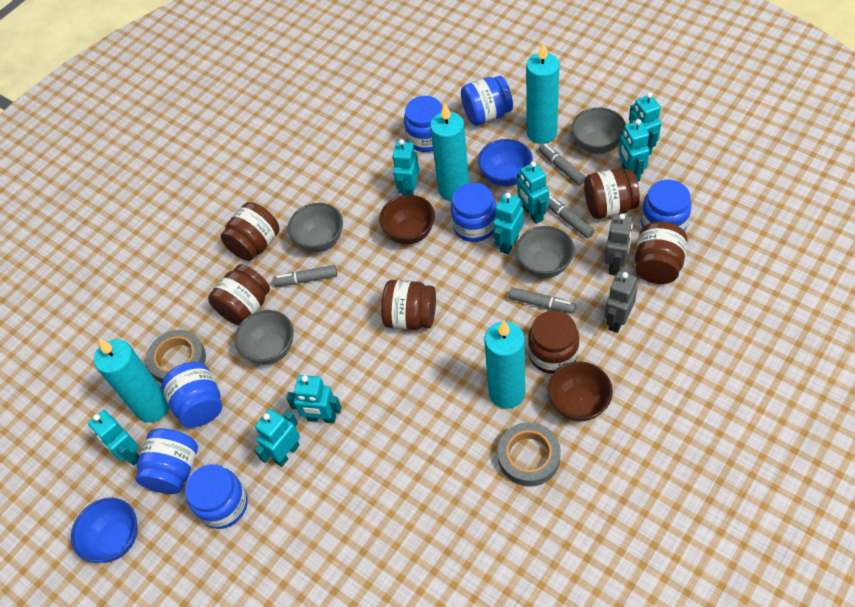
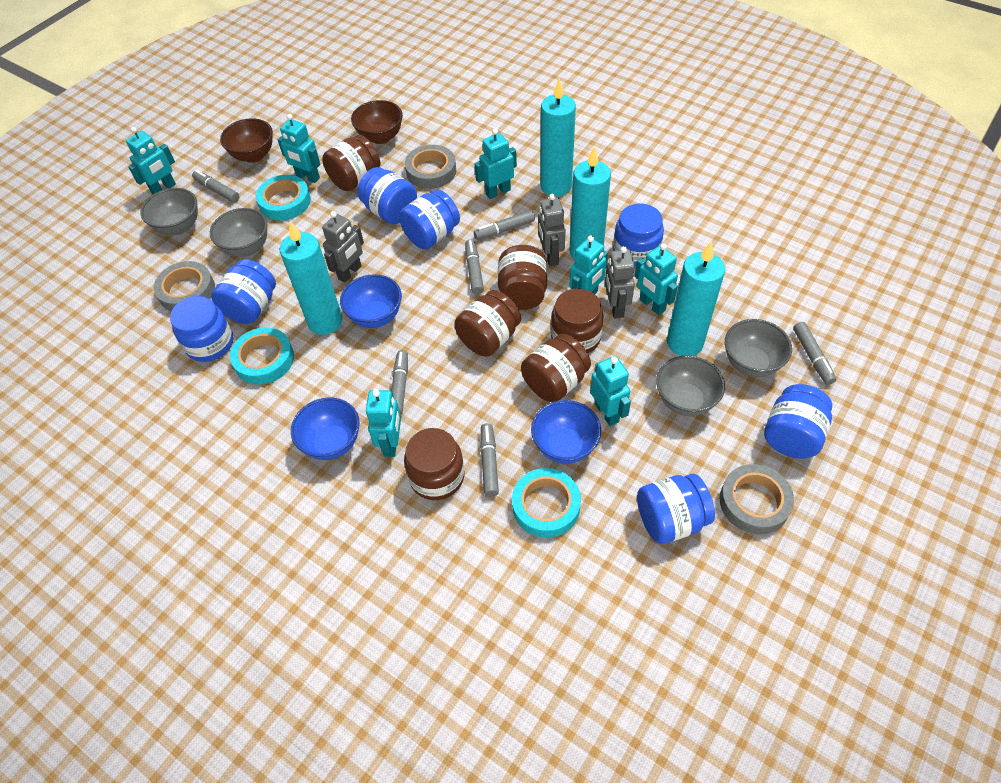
blue bowl: [71,498,138,563] [478,139,533,186] = 2 -> [291,398,360,460] [340,274,402,328] [531,400,601,464] = 3
grey marker: [273,265,337,286] [509,287,576,313] [539,143,586,185] [549,195,595,238] = 4 -> [192,170,240,203] [391,350,408,415] [465,239,484,295] [474,210,535,240] [480,423,499,497] [793,322,836,385] = 6
grey robot: [604,271,638,333] [605,213,633,276] = 2 -> [322,211,364,282] [538,194,566,266] [605,246,635,318] = 3
grey tape: [146,330,206,383] [498,422,561,487] = 2 -> [154,261,215,311] [405,145,456,189] [720,464,794,534] = 3
turquoise robot: [88,410,139,466] [254,409,300,467] [286,375,341,424] [392,139,419,195] [493,193,524,255] [517,161,549,224] [619,119,650,182] [629,93,661,155] = 8 -> [126,127,176,194] [278,114,320,183] [366,389,401,457] [474,129,517,199] [569,236,608,294] [590,356,631,426] [635,243,678,315] = 7
turquoise tape: none = 0 -> [230,327,294,385] [256,175,311,220] [512,468,581,538] = 3

